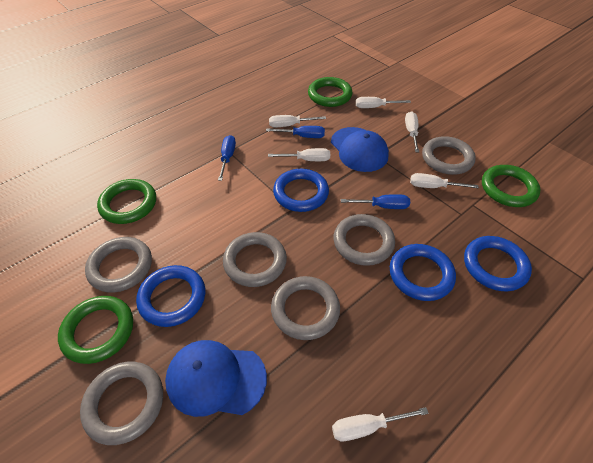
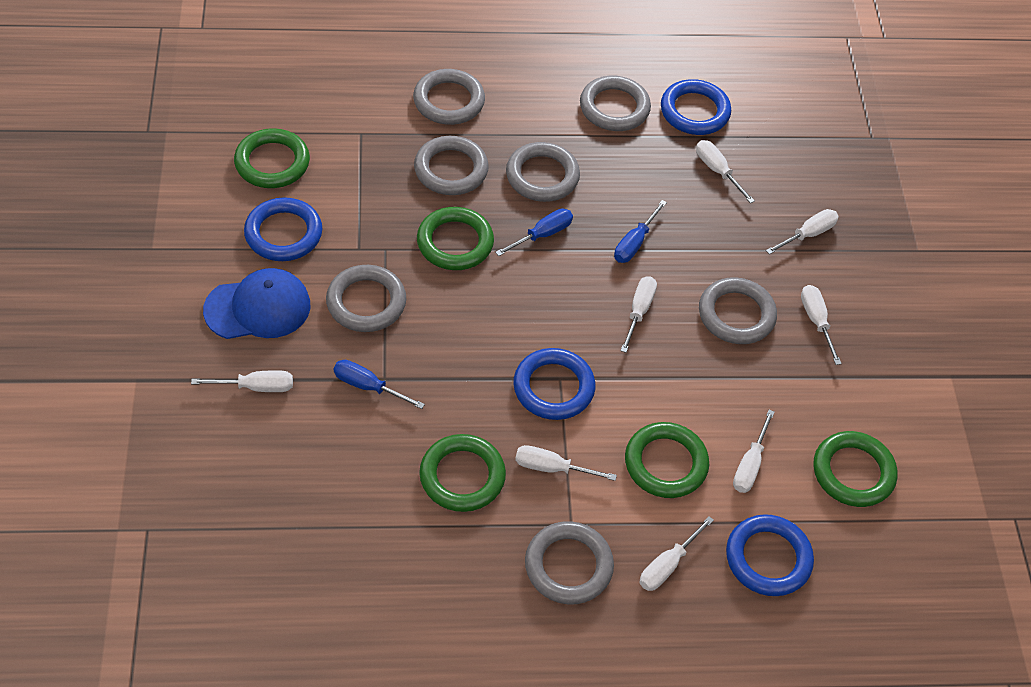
blue cap: [165,340,267,417] [331,127,389,172] = 2 -> [203,268,310,339] = 1
green ring: [58,296,133,364] [97,179,156,224] [308,77,353,107] [482,165,540,207] = 4 -> [234,128,310,188] [417,207,494,270] [419,434,506,512] [625,422,709,498] [813,431,897,507] = 5
grey ring: [80,362,163,445] [85,237,152,293] [223,232,287,287] [271,276,340,340] [334,214,395,266] [422,136,476,175] = 6 -> [326,265,406,332] [413,69,485,125] [414,136,489,195] [506,142,580,202] [525,521,614,604] [580,76,651,131] [699,277,777,344] = 7
white screwdriver: [268,148,330,161] [269,115,326,127] [332,407,429,441] [356,97,411,108] [405,111,419,152] [410,173,479,188] = 6 -> [191,370,293,392] [515,445,617,481] [621,276,657,353] [640,516,714,591] [696,140,755,203] [733,410,775,493] [766,209,839,254] [801,285,842,365] = 8

